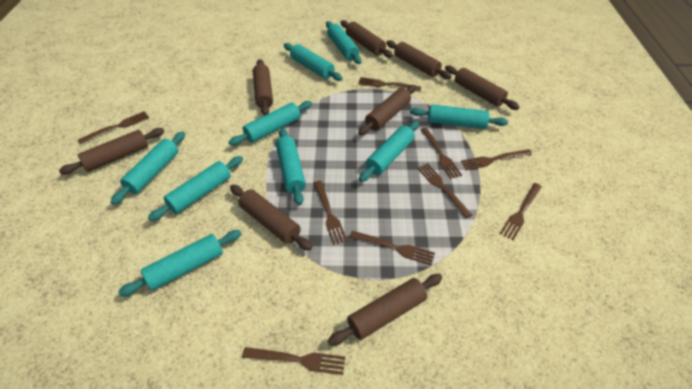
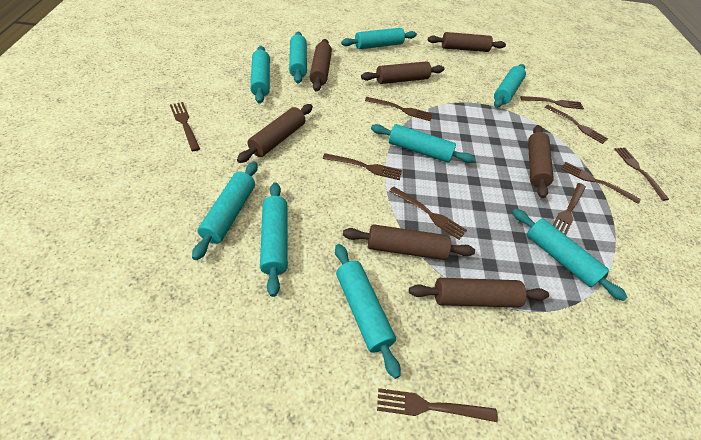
brown fork: [78,111,149,144] [242,347,345,375] [314,181,347,245] [350,231,435,266] [358,77,421,91] [417,163,472,218] [421,128,462,179] [461,149,532,170] [500,183,542,240] = 9 -> [170,102,200,151] [323,153,402,180] [365,97,433,121] [377,388,498,422] [389,186,467,240] [520,96,584,109] [545,105,608,144] [553,183,586,235] [561,162,641,204] [615,147,669,201] = 10
brown rolling pin: [59,128,164,174] [230,185,312,251] [253,59,273,115] [328,274,442,346] [340,20,393,58] [358,85,416,135] [386,40,452,79] [445,65,519,110] = 8 -> [237,104,313,163] [310,39,332,91] [343,224,475,260] [361,61,445,84] [409,278,549,307] [428,32,506,52] [528,125,554,198] = 7

